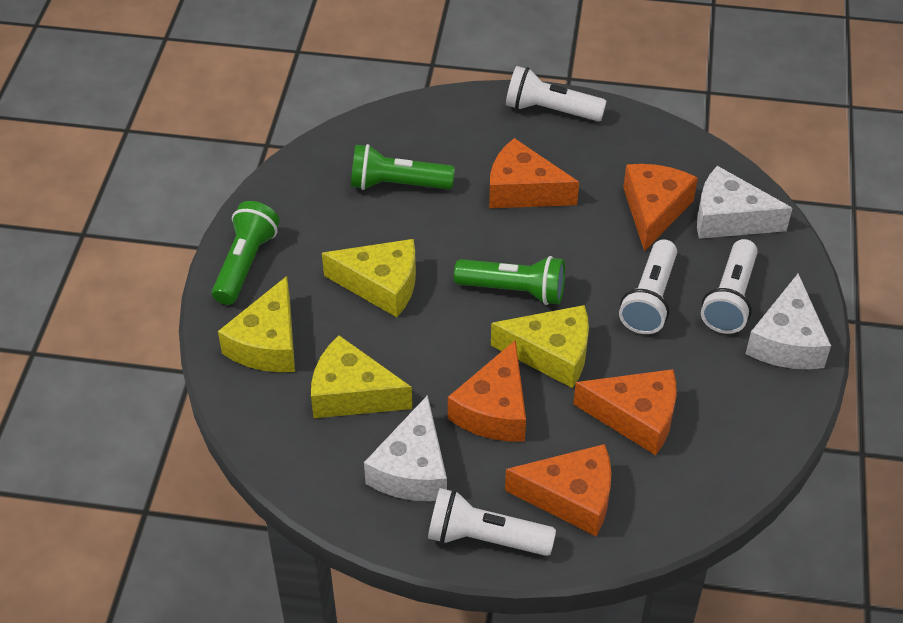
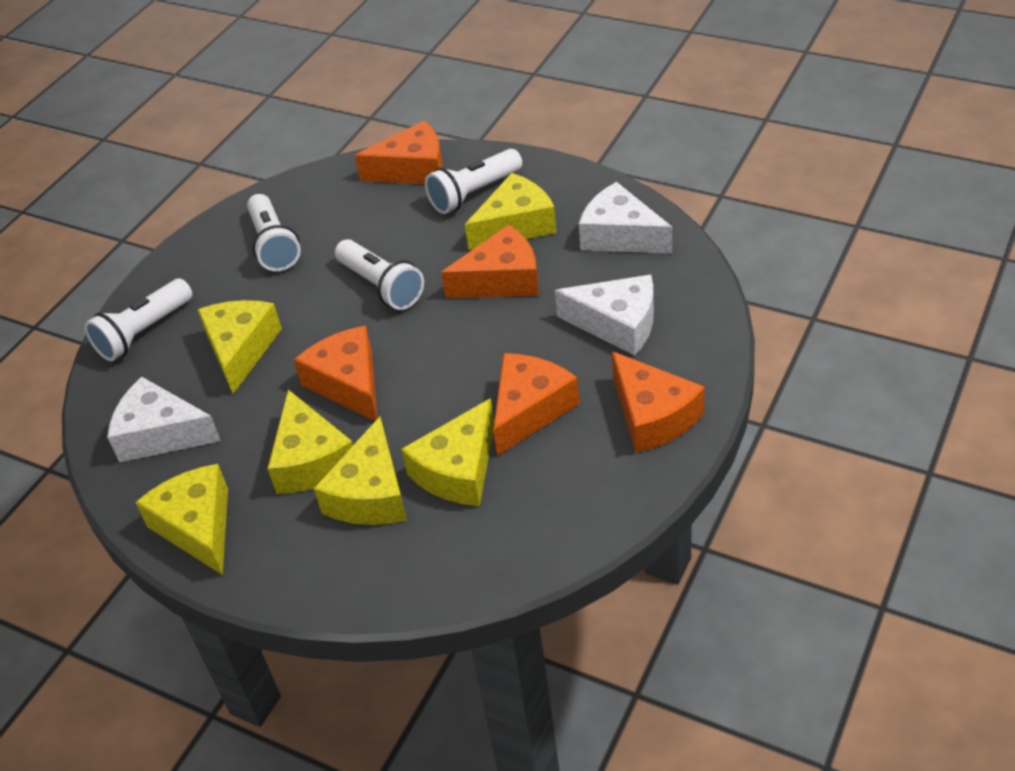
green flashlight: [212,201,280,305] [351,144,455,190] [454,256,565,305] = 3 -> none = 0
yellow cheese: [218,276,295,372] [311,335,412,418] [322,239,416,317] [491,305,589,388] = 4 -> [135,464,228,575] [197,300,282,394] [267,390,353,494] [314,417,407,525] [401,398,494,506] [465,173,557,250] = 6

